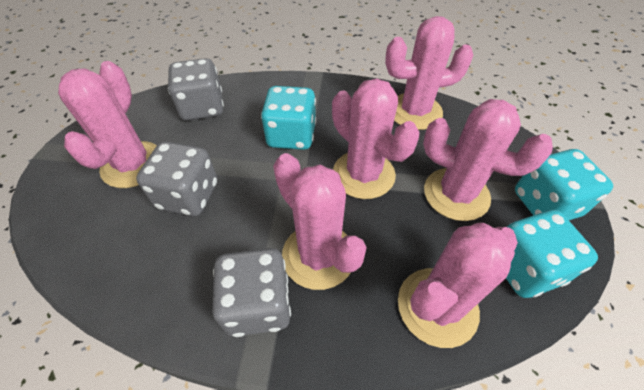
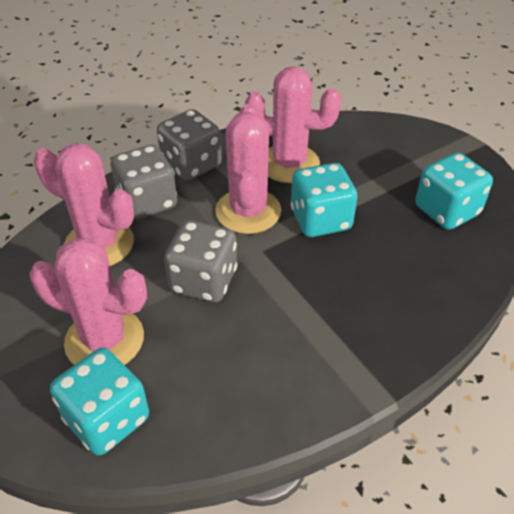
pink cactus: [58,61,157,188] [273,153,367,290] [332,78,420,199] [385,16,474,130] [398,223,518,348] [423,99,553,221] = 6 -> [30,238,147,365] [34,143,134,266] [215,104,281,234] [245,66,342,183] = 4

